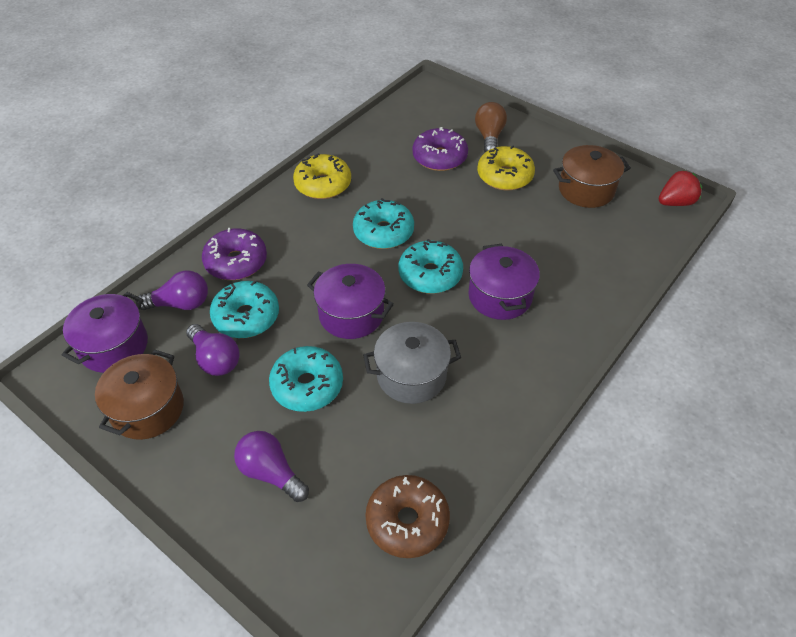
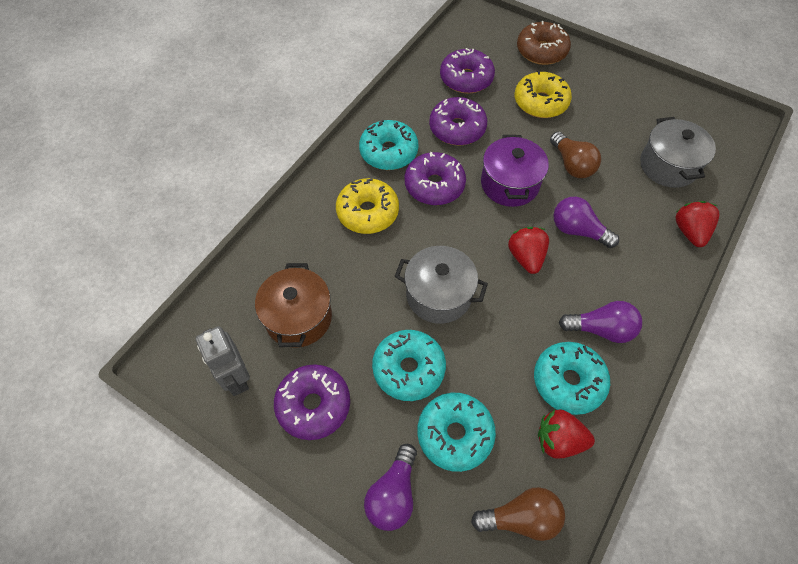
brown light bulb: [475,102,507,152] = 1 -> [471,487,565,541] [550,132,601,178] = 2
brown pot: [95,350,184,440] [553,145,631,208] = 2 -> [255,263,332,348] = 1
grey pot: [363,322,461,404] = 1 -> [395,246,488,324] [640,117,716,188] = 2
grey robot: none = 0 -> [196,326,250,396] = 1
purple donut: [202,228,267,280] [413,127,468,171] = 2 -> [274,364,350,440] [405,152,466,205] [429,97,487,146] [440,48,495,94] = 4
purple pot: [62,292,148,373] [307,264,394,339] [468,244,540,320] = 3 -> [481,135,549,207] = 1
red strawberry: [659,170,702,206] = 1 -> [508,227,549,274] [538,409,595,458] [675,201,719,247] = 3

